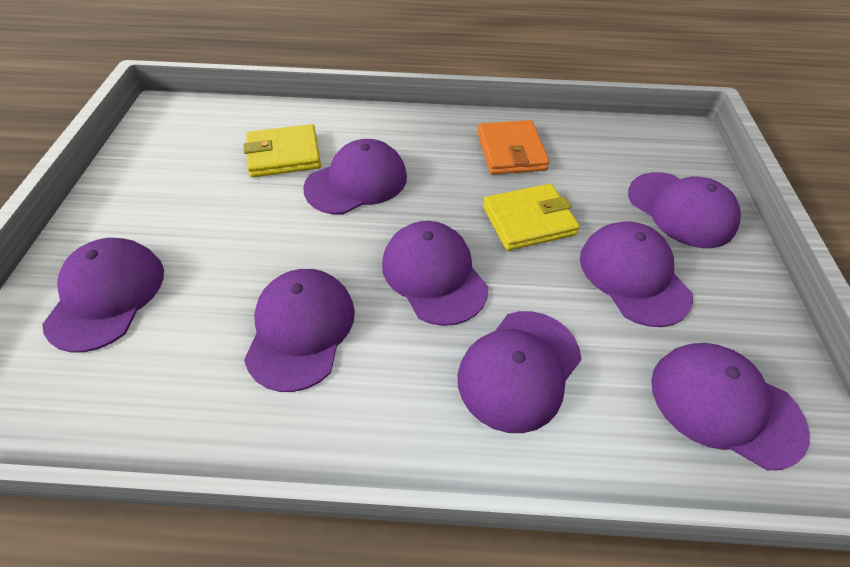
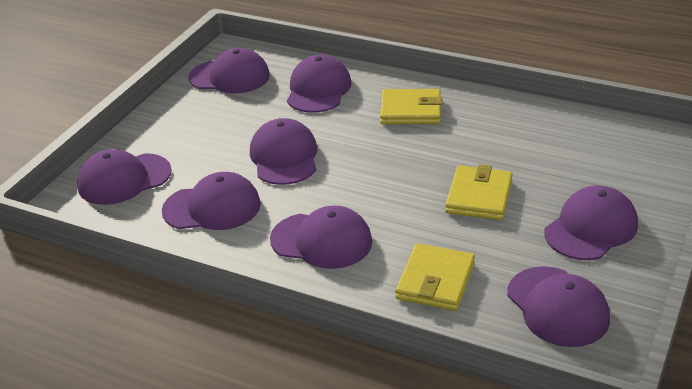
orange wallet: [477,120,549,174] = 1 -> none = 0
yellow wallet: [244,124,321,177] [483,184,580,251] = 2 -> [380,89,442,124] [395,243,475,311] [445,165,513,220] = 3

